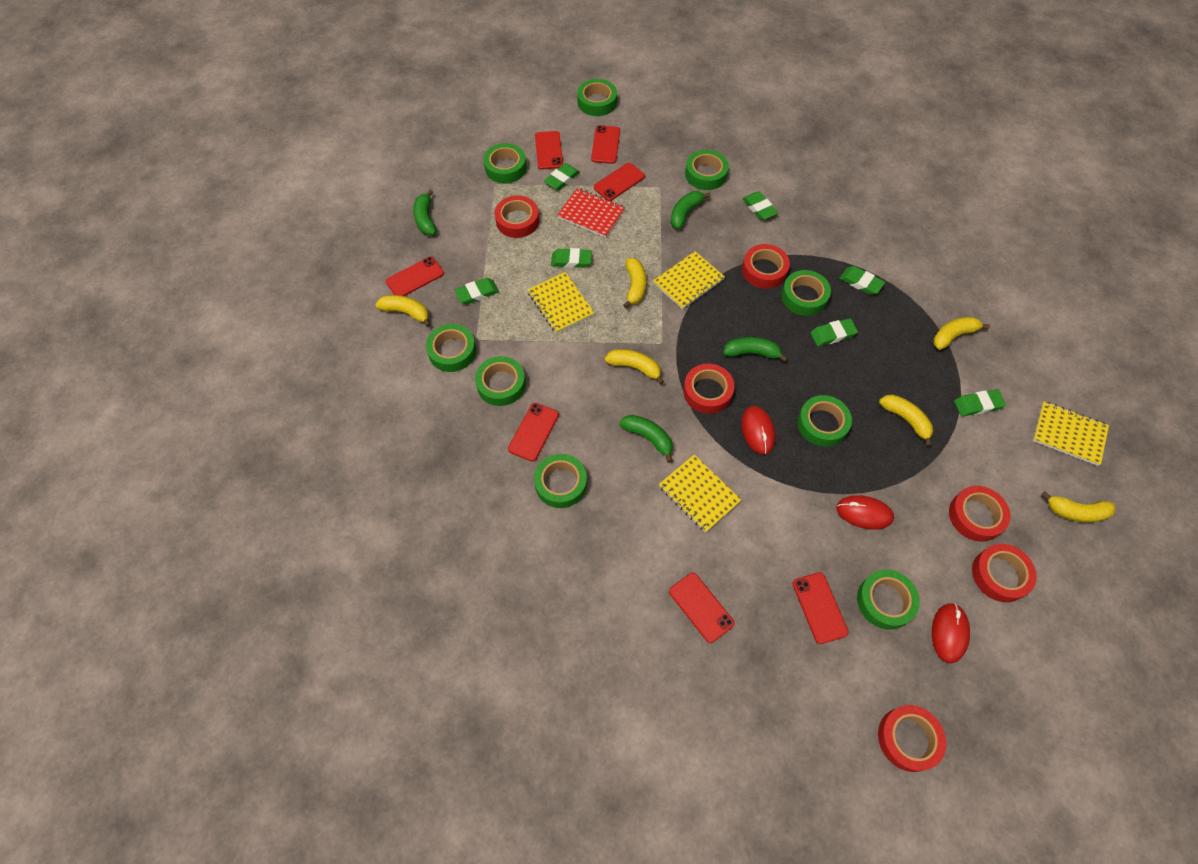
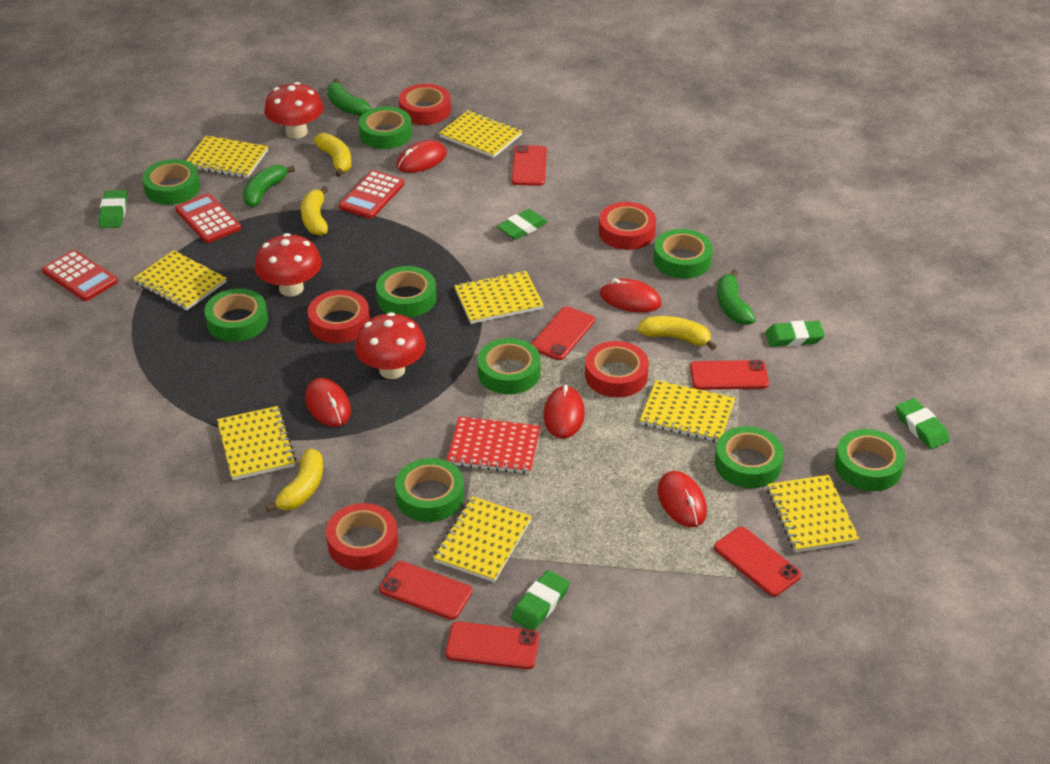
green banana: [413,190,436,236] [619,415,673,463] [671,191,711,229] [723,337,788,362] = 4 -> [243,165,295,207] [327,79,371,116] [717,270,756,325] = 3
green eraser: [454,278,499,305] [544,163,580,190] [551,248,592,268] [742,191,778,220] [810,318,858,346] [839,266,885,295] [954,389,1006,416] = 7 -> [98,190,127,228] [497,209,548,240] [511,570,570,630] [765,321,825,347] [896,398,950,449] = 5
red calculator: none = 0 -> [42,250,118,301] [175,193,241,243] [339,170,404,219] = 3
red mouse: [741,406,776,455] [836,495,894,530] [932,603,970,663] = 3 -> [305,378,351,427] [396,140,447,173] [544,385,585,439] [600,278,662,313] [658,471,707,527] = 5
red mushroom: none = 0 -> [255,233,322,297] [264,82,324,139] [355,312,426,379] = 3
red phone: [385,257,444,296] [508,403,559,461] [535,131,563,170] [591,125,620,164] [594,163,645,201] [669,573,735,643] [792,572,849,644] = 7 -> [379,561,472,620] [445,622,539,669] [512,145,547,186] [531,306,595,360] [690,360,769,390] [714,527,801,597] = 6
red tape: [494,196,539,238] [683,364,734,414] [742,244,790,289] [878,705,946,772] [949,486,1011,542] [972,544,1037,602] = 6 -> [308,290,370,343] [326,503,398,570] [399,84,451,125] [585,341,649,398] [599,202,656,250] = 5
yellow banana: [375,295,431,327] [605,349,664,385] [623,258,646,308] [879,394,933,446] [933,317,990,350] [1041,491,1116,523] = 6 -> [265,449,323,513] [301,186,328,236] [314,133,352,177] [637,316,717,350] = 4
yellow notebook: [528,272,594,333] [653,251,725,310] [659,455,741,533] [1033,401,1109,466] = 4 -> [133,250,227,310] [186,135,268,178] [217,406,296,480] [433,496,532,582] [439,110,522,158] [454,271,544,324] [640,380,735,442] [767,475,859,552] = 8

